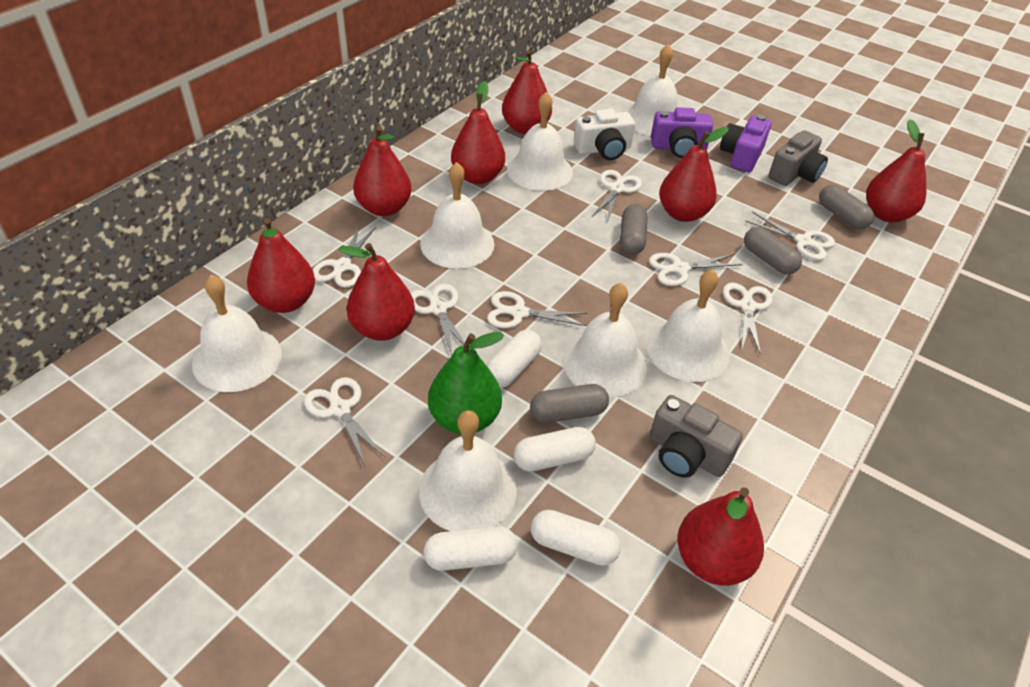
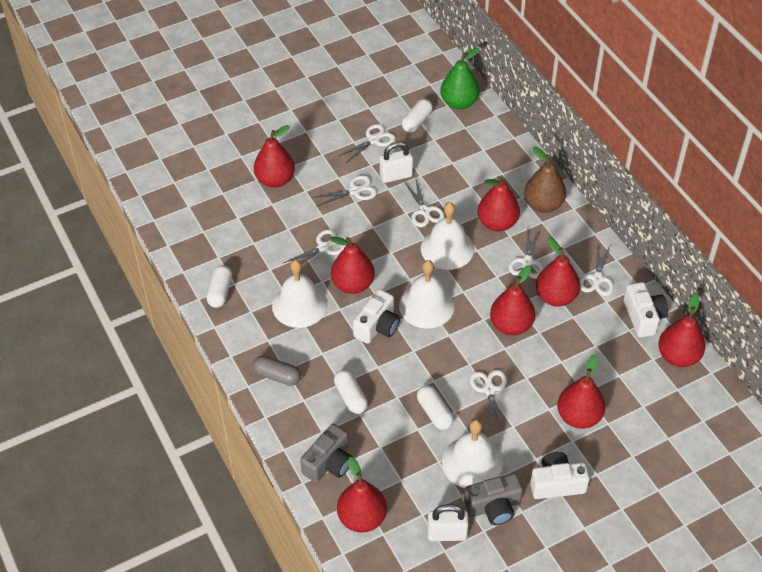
brown pear: none = 0 -> [524,147,566,213] = 1
grey capsule: [530,384,609,423] [620,204,647,255] [744,227,802,275] [819,185,874,229] = 4 -> [253,355,301,386] = 1
purple camera: [651,107,713,158] [720,115,772,172] = 2 -> none = 0
white bell: [192,275,282,392] [419,410,517,531] [420,162,494,269] [507,92,573,191] [563,283,647,397] [625,44,678,136] [647,269,729,382] = 7 -> [272,260,327,328] [399,260,454,328] [421,202,474,270] [442,419,503,488] = 4
white camera: [573,109,635,160] = 1 -> [353,289,400,344] [530,452,590,499] [624,282,668,337] = 3
white padlock: none = 0 -> [380,141,413,183] [427,504,469,541] = 2
white scissors: [304,377,386,466] [313,225,376,288] [411,284,465,355] [487,291,587,328] [592,170,642,223] [649,253,742,286] [723,283,773,355] [745,212,835,260] = 8 -> [284,229,346,272] [312,175,377,207] [339,124,395,164] [405,180,445,227] [470,370,507,431] [509,229,543,279] [580,244,614,296] = 7

